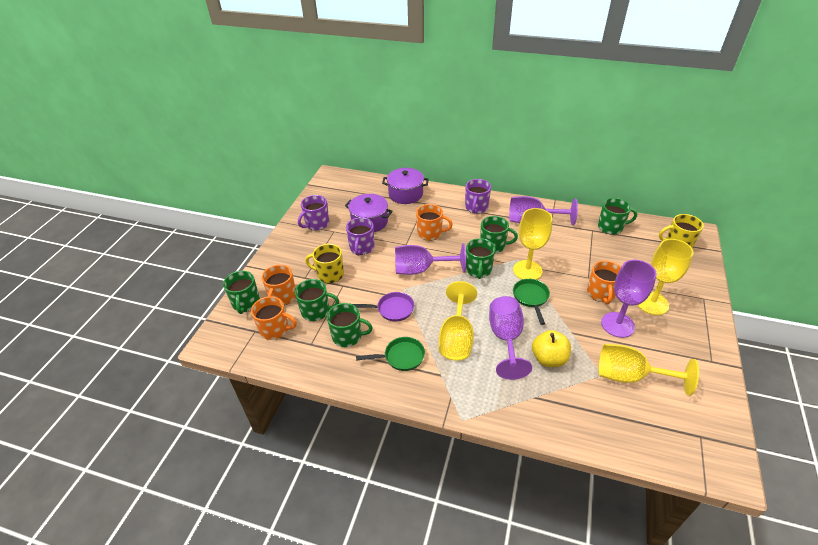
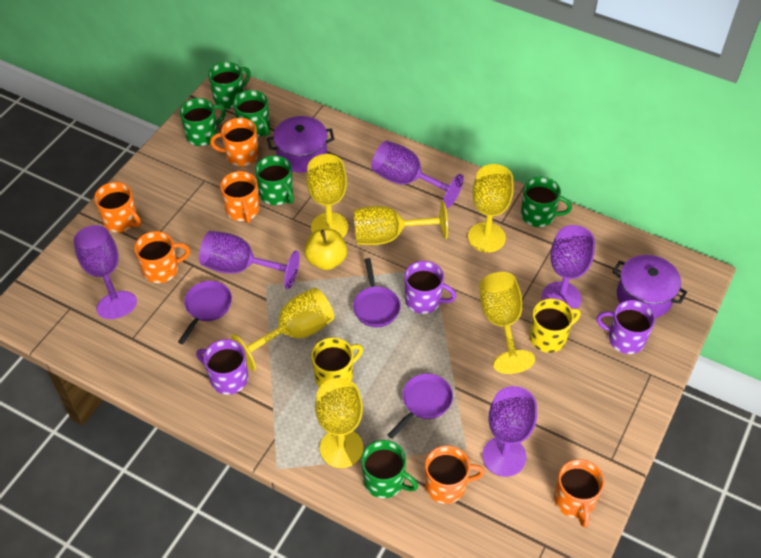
green pan: [356,337,425,371] [513,279,550,325] = 2 -> none = 0
orange mug: [251,296,297,340] [262,265,296,305] [416,204,453,241] [587,261,621,304] = 4 -> [94,182,141,233] [134,231,190,283] [210,118,259,167] [220,171,260,223] [425,445,485,504] [554,459,604,528] = 6
purple goblet: [395,243,466,275] [489,296,532,380] [509,196,578,225] [601,260,657,338] = 4 -> [74,225,137,319] [199,231,300,289] [371,141,464,208] [482,386,537,477] [542,225,595,309] = 5
purple pan: [353,292,414,322] = 1 -> [178,281,232,344] [353,258,401,327] [388,373,453,439] = 3
yellow goblet: [439,281,477,361] [513,208,552,280] [599,344,699,396] [638,239,694,315] = 4 -> [231,288,334,371] [306,154,348,237] [315,378,363,468] [354,201,448,245] [468,164,514,253] [480,272,535,374] = 6

